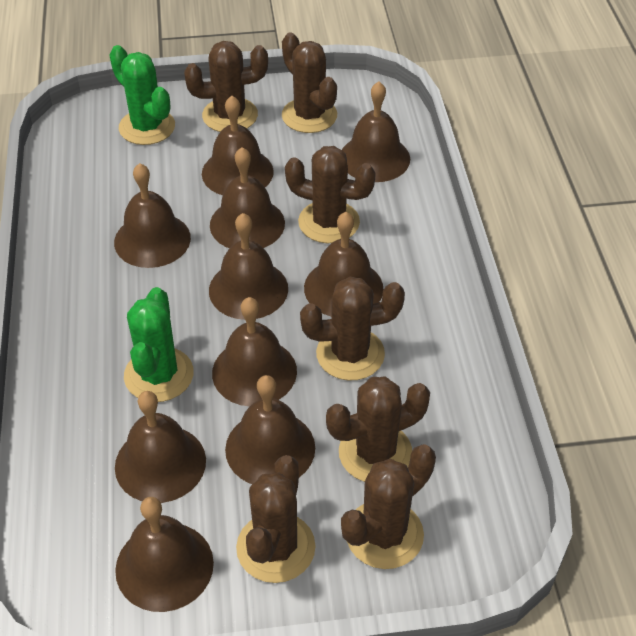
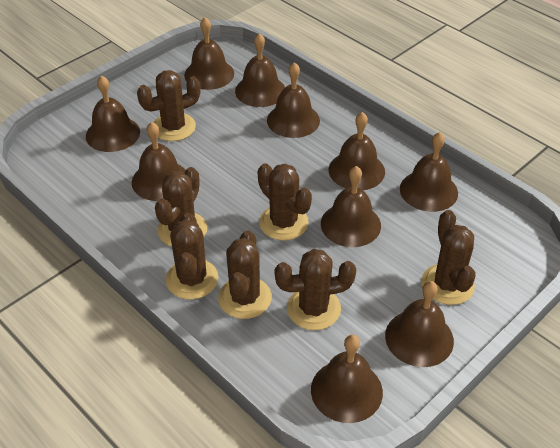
green cactus: [109,45,175,145] [124,287,194,402] = 2 -> none = 0

